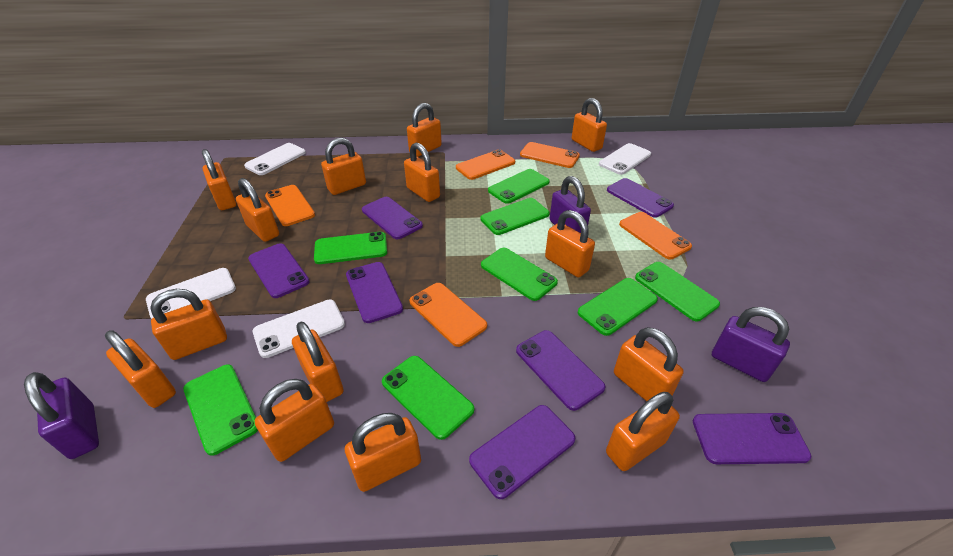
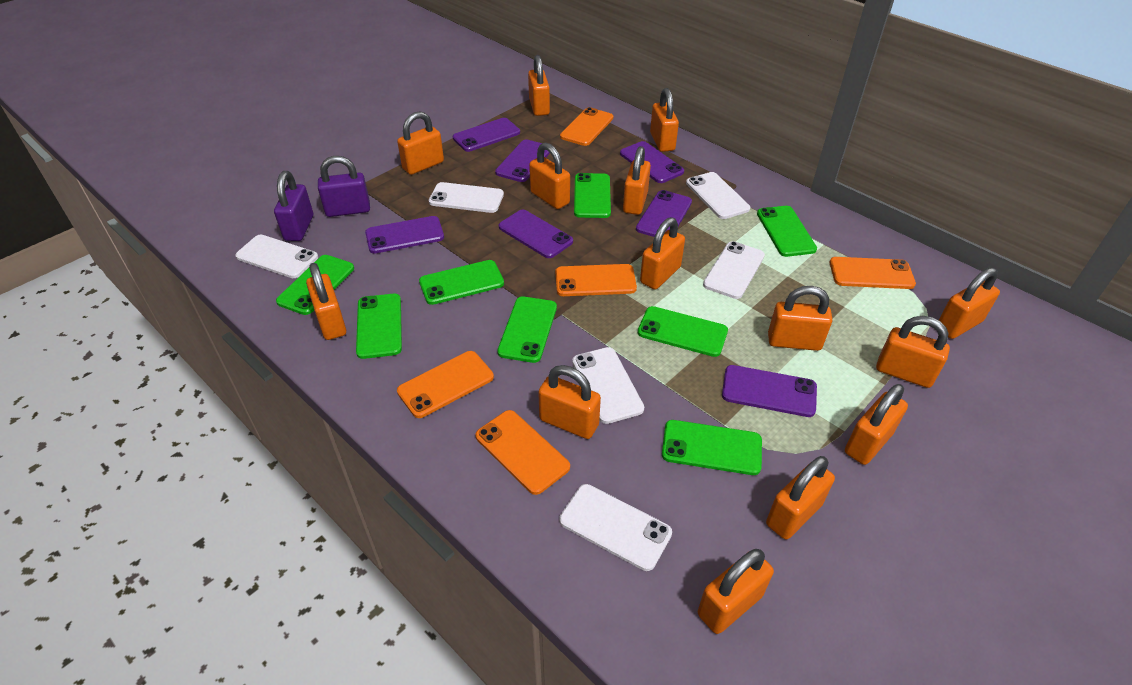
purple padlock: [24,372,99,459] [550,176,591,233] [712,307,790,382] = 3 -> [274,171,313,241] [318,156,370,217] = 2
white phone: [146,268,236,319] [244,143,306,175] [253,300,345,358] [599,143,651,175] = 4 -> [235,235,318,278] [429,182,504,213] [559,484,672,571] [572,347,644,424] [686,172,750,219] [703,241,765,299] = 6

